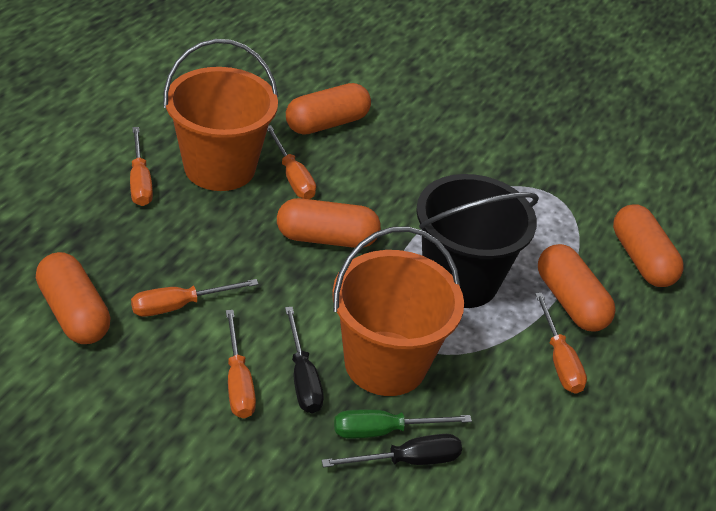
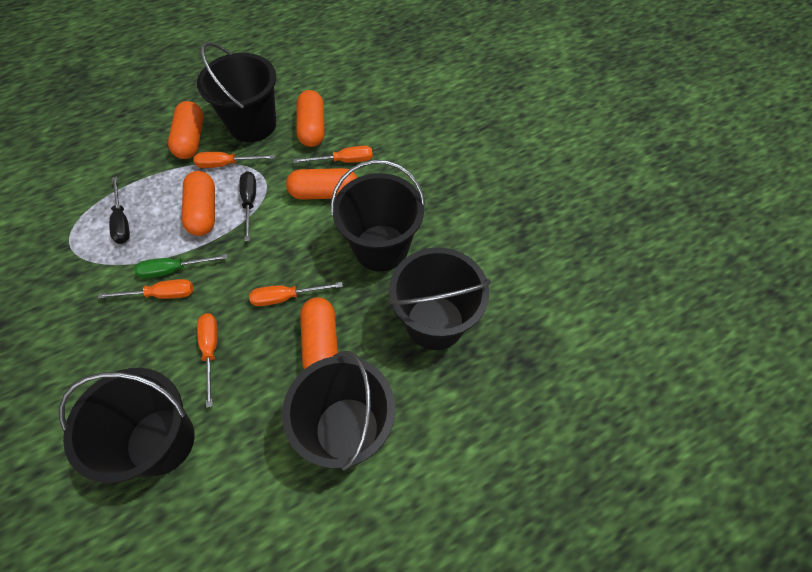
black bucket: [416,174,539,308] = 1 -> [59,368,195,483] [197,42,276,142] [282,351,395,470] [331,160,425,271] [388,247,491,350] = 5
orange bucket: [163,39,278,191] [332,226,464,396] = 2 -> none = 0

